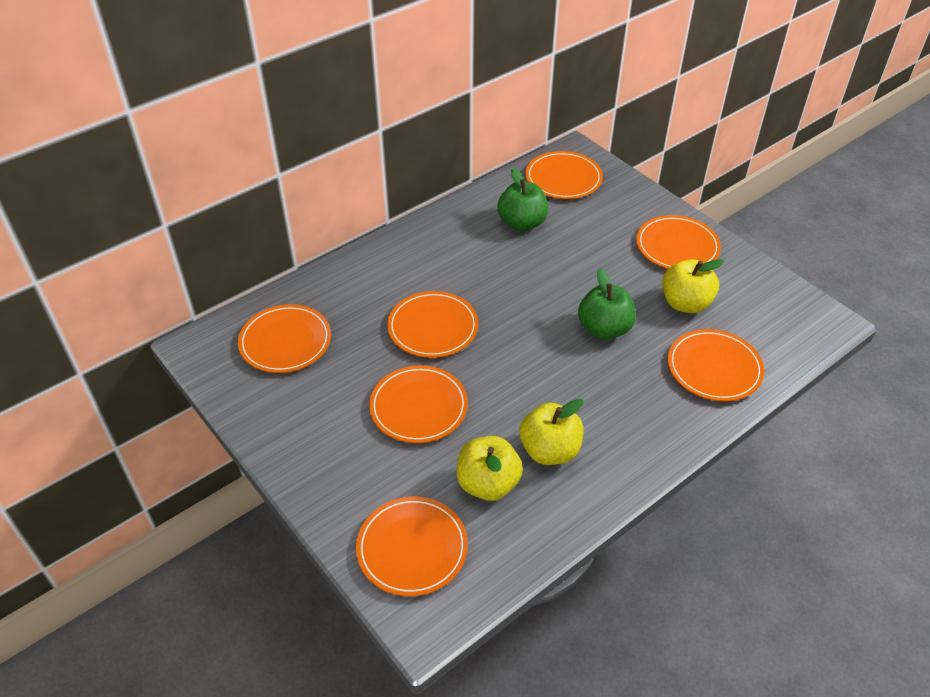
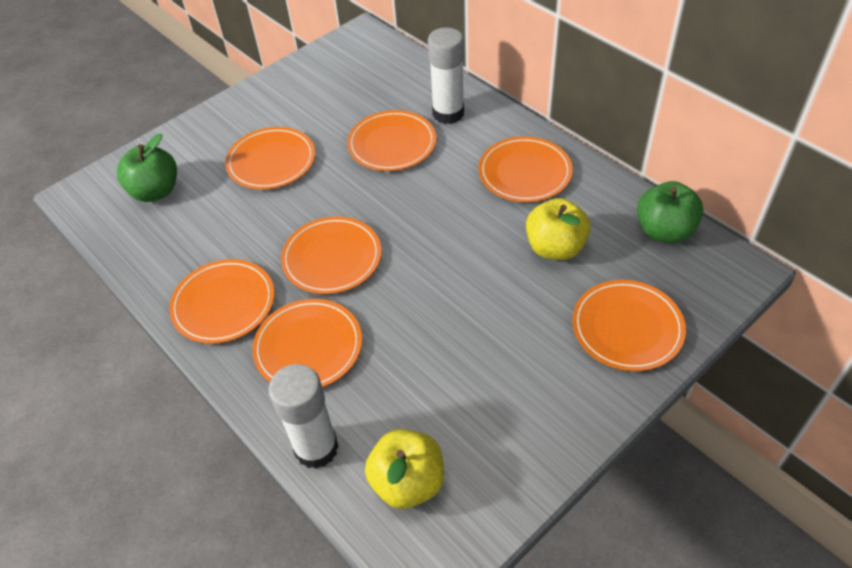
white glue stick: none = 0 -> [269,364,339,469] [428,27,464,124] = 2
yellow apple: [457,436,523,501] [519,399,584,465] [662,259,724,313] = 3 -> [365,429,444,509] [526,198,591,260] = 2

